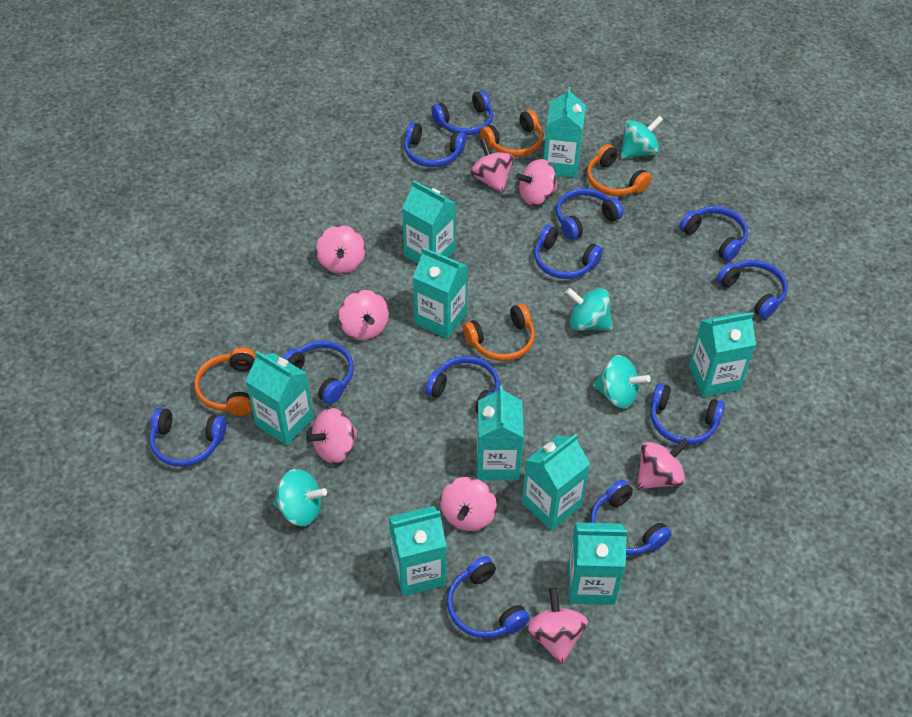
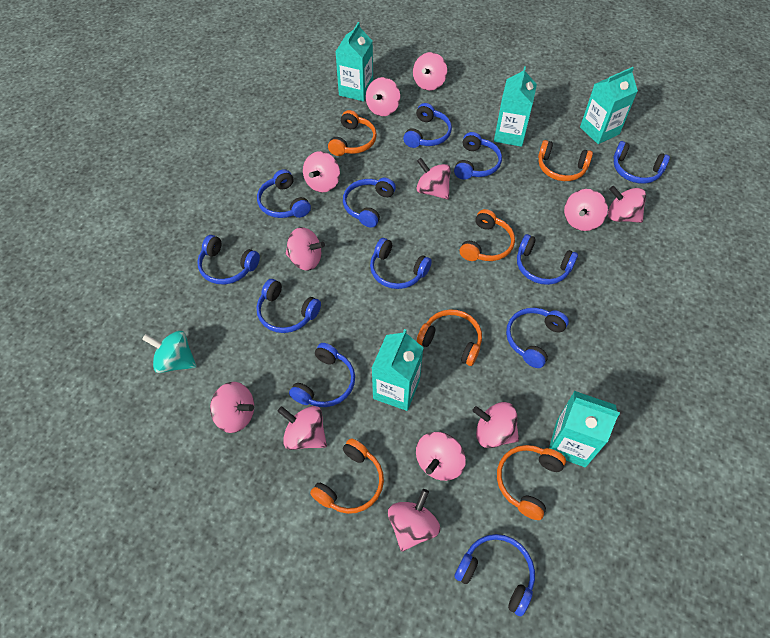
orange headphones: [194,347,256,416] [463,303,535,361] [480,110,543,157] [587,144,652,196] = 4 -> [310,438,384,514] [328,110,377,156] [417,309,482,366] [460,209,515,261] [497,445,566,520] [538,140,593,181] = 6
pink spinning top: [306,408,358,463] [316,225,365,274] [339,290,389,340] [440,477,497,531] [470,139,514,193] [516,159,558,205] [526,587,588,664] [637,438,689,489] = 8 -> [210,382,254,433] [277,406,327,450] [285,227,325,271] [303,151,340,192] [366,77,400,116] [388,489,440,552] [413,52,447,91] [416,158,451,200] [416,432,466,481] [473,402,519,448] [564,189,608,231] [608,186,646,223] = 12
turquoise carton: [245,351,313,445] [388,506,446,596] [402,181,456,264] [413,247,468,339] [477,385,524,480] [522,434,590,531] [544,87,586,178] [568,522,628,605] [689,312,756,397] = 9 -> [335,22,373,102] [372,329,424,411] [494,66,537,147] [549,391,620,467] [580,67,638,144] = 5
turquoise spinning top: [273,469,327,526] [565,288,613,331] [593,355,650,409] [621,116,663,159] = 4 -> [142,331,197,373] = 1

